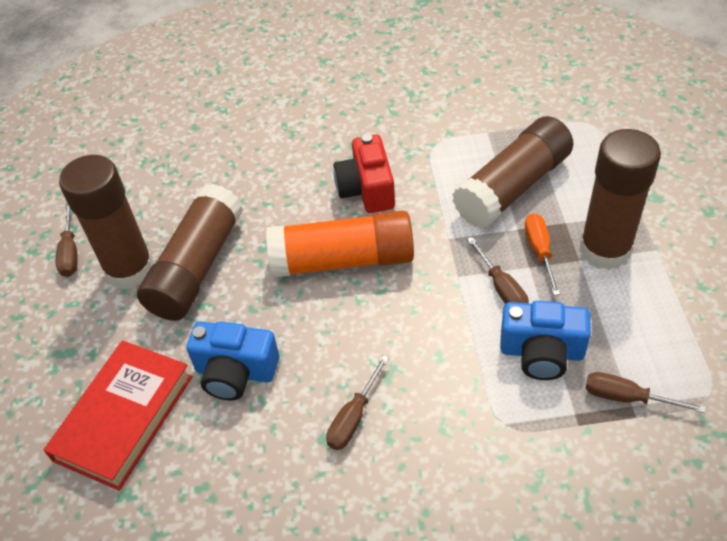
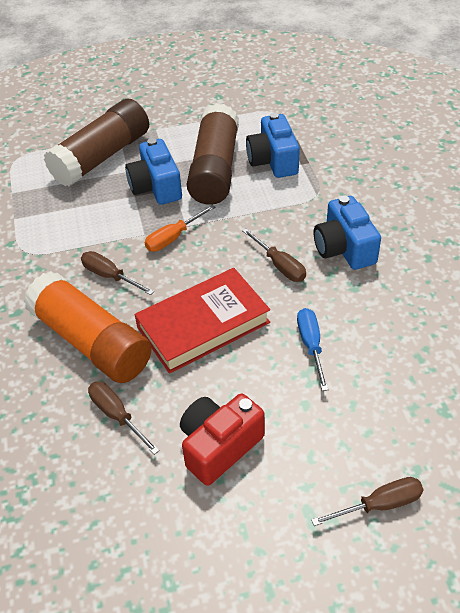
blue camera: [186,321,279,401] [500,301,591,380] = 2 -> [125,138,182,205] [246,112,300,178] [314,195,381,270] = 3
blue screwdriver: none = 0 -> [297,308,329,391] = 1
brown glue stick: [59,155,155,289] [137,184,243,321] [452,116,573,228] [579,129,661,270] = 4 -> [44,99,149,187] [187,103,239,205] = 2

